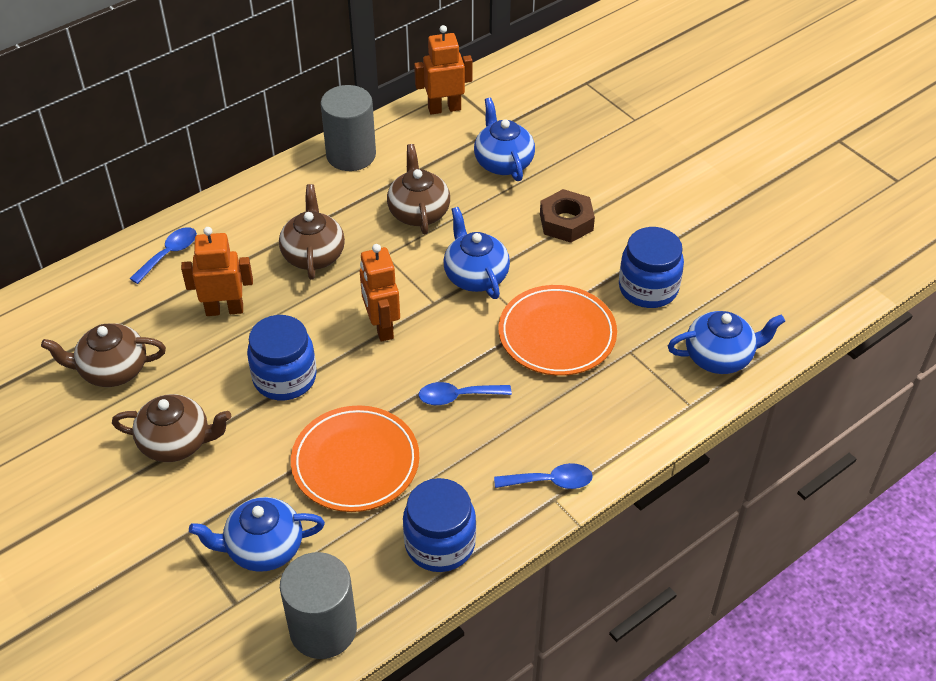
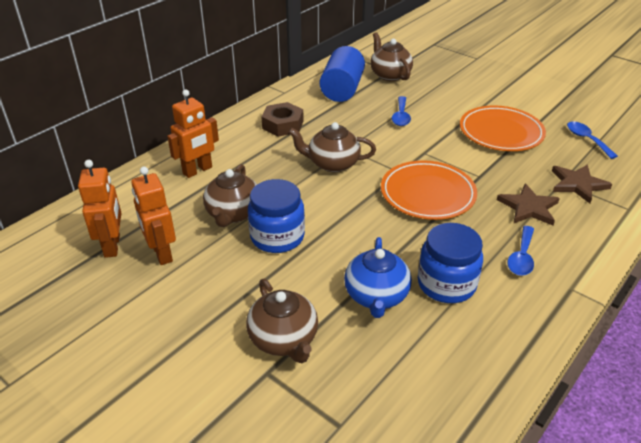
blue cylinder: none = 0 -> [320,46,365,102] = 1
blue jar: [247,315,317,400] [403,478,476,572] [619,227,684,308] = 3 -> [248,179,305,253] [418,223,483,303] = 2
blue teapot: [189,497,325,572] [444,207,510,299] [474,98,535,181] [668,311,785,374] = 4 -> [344,237,412,318] = 1
brown star: none = 0 -> [497,183,560,225] [552,164,612,203] = 2
grey cylinder: [280,552,357,659] [320,85,376,171] = 2 -> none = 0

